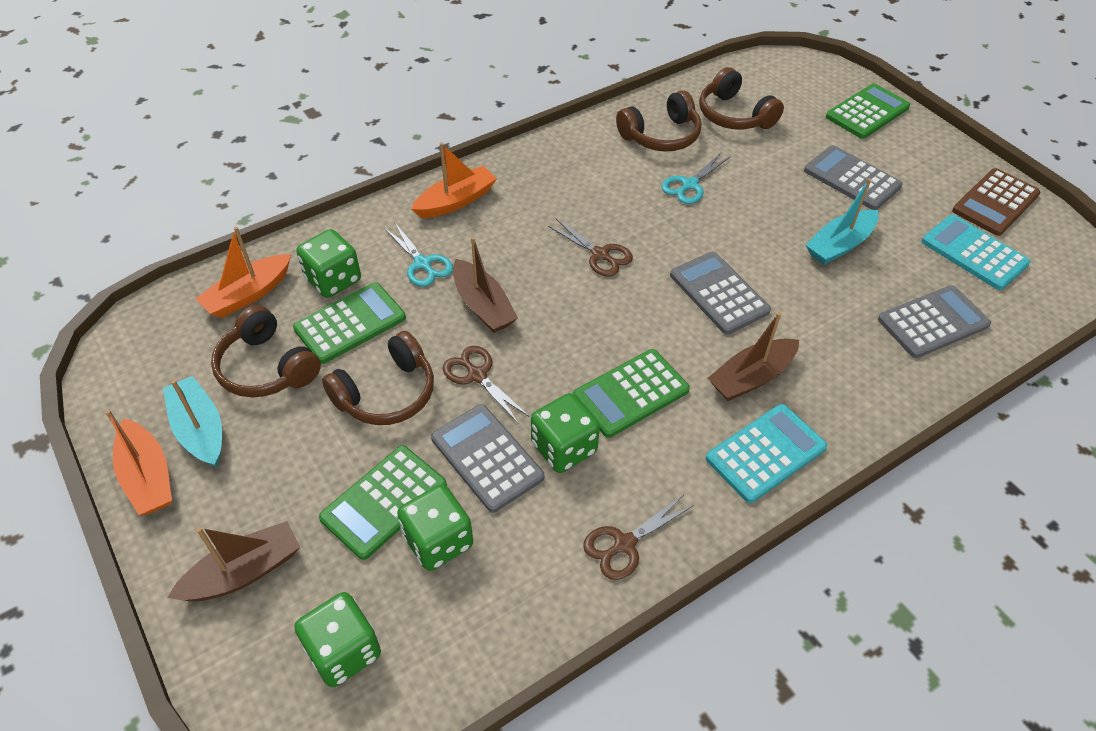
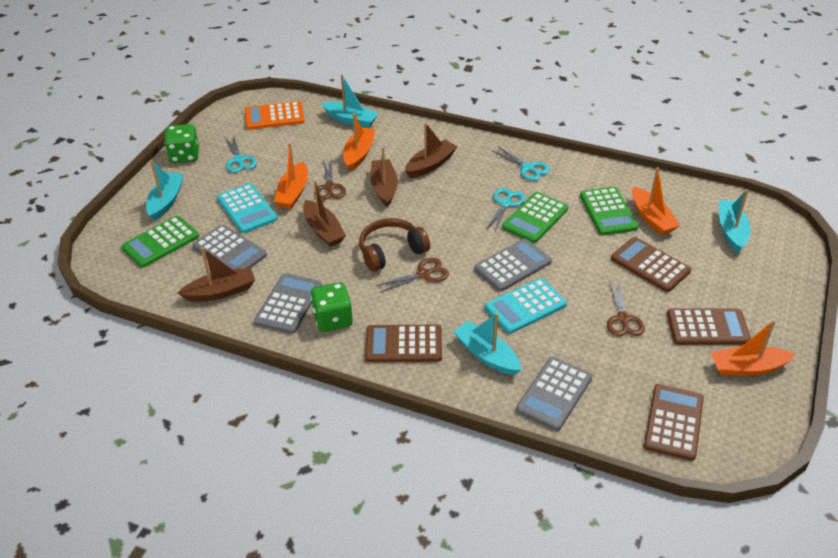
brown boat: [167,521,300,601] [453,237,518,333] [708,312,799,401] = 3 -> [178,247,255,302] [303,180,346,247] [370,147,398,207] [405,123,458,178] = 4
brown calculator: [952,168,1040,236] = 1 -> [365,325,442,362] [611,237,691,292] [644,384,704,461] [667,309,751,345] = 4
brown headphones: [211,305,321,397] [322,331,434,425] [616,90,701,152] [699,67,784,130] = 4 -> [359,218,430,272] = 1
green calculator: [293,282,406,364] [319,445,447,560] [573,349,690,438] [826,83,910,139] = 4 -> [121,216,199,268] [502,192,568,243] [580,186,638,235] = 3
green dice: [294,592,381,687] [296,229,361,298] [397,484,473,571] [531,393,600,473] = 4 -> [164,124,199,163] [311,282,353,332] = 2
orange boat: [105,410,172,515] [196,227,291,318] [411,142,497,218] = 3 -> [274,143,308,209] [343,113,376,171] [632,167,681,235] [711,320,795,376] = 4
orange calculator: none = 0 -> [245,101,305,130] = 1
turquoise boat: [163,376,222,467] [806,178,879,265] = 2 -> [146,160,184,221] [322,74,379,128] [454,313,521,375] [719,189,751,253] = 4
turquoise scissors: [384,222,453,287] [662,153,731,204] = 2 -> [226,135,257,173] [486,188,525,233] [492,147,550,181] = 3

